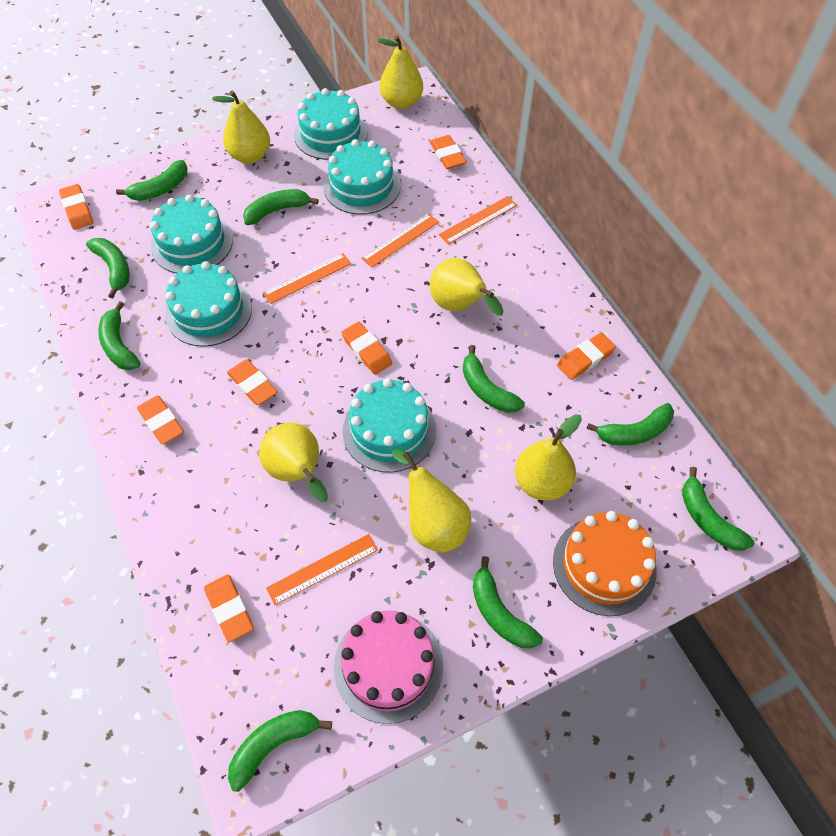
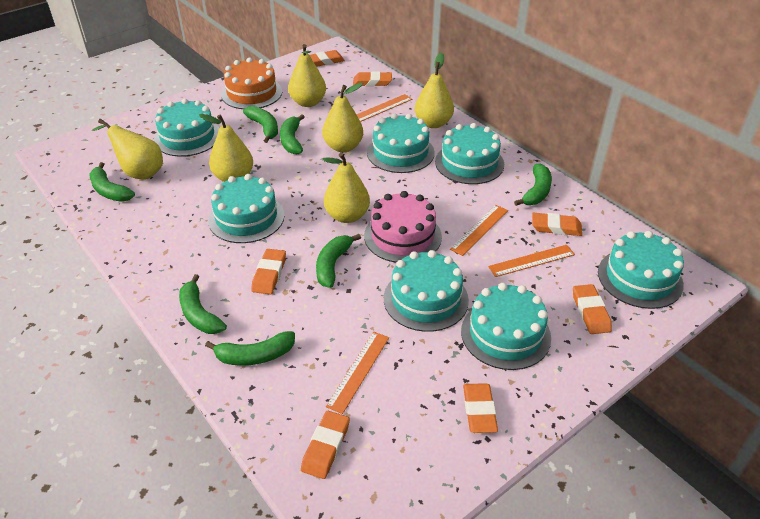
green banana: [86,238,130,298] [98,301,141,370] [116,160,188,201] [228,710,332,792] [243,189,319,225] [463,345,525,413] [473,556,543,648] [586,403,674,446] [682,467,754,551] = 9 -> [89,162,135,201] [179,274,227,334] [205,331,295,366] [243,106,278,143] [280,114,305,154] [316,234,361,288] [514,164,552,206] = 7
turquoise cake: [150,195,233,274] [165,261,252,347] [294,88,368,160] [324,139,401,215] [343,378,436,473] = 5 -> [154,99,219,157] [208,174,284,243] [367,113,435,173] [384,250,469,332] [435,123,504,184] [461,283,551,370] [598,231,684,309] = 7

